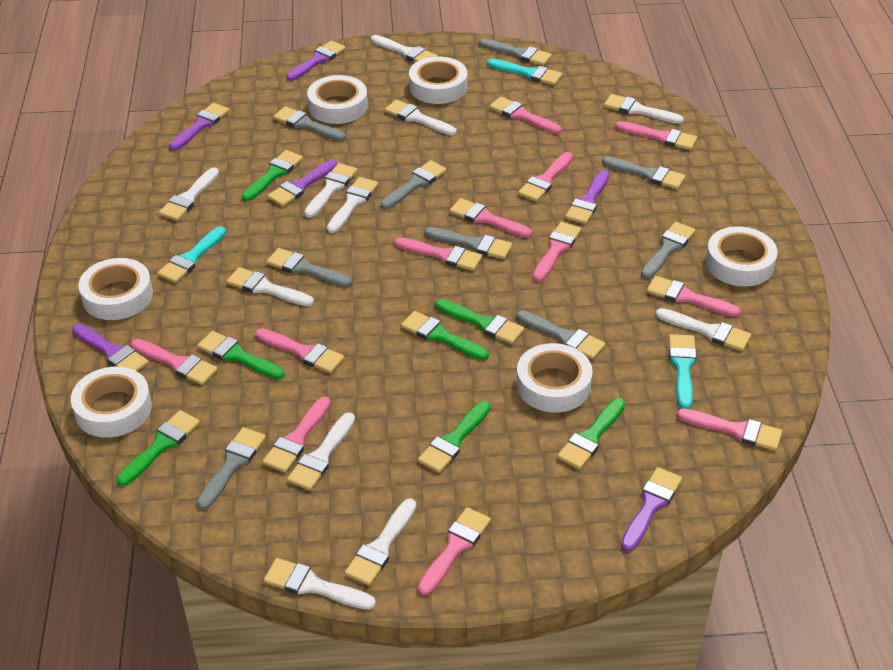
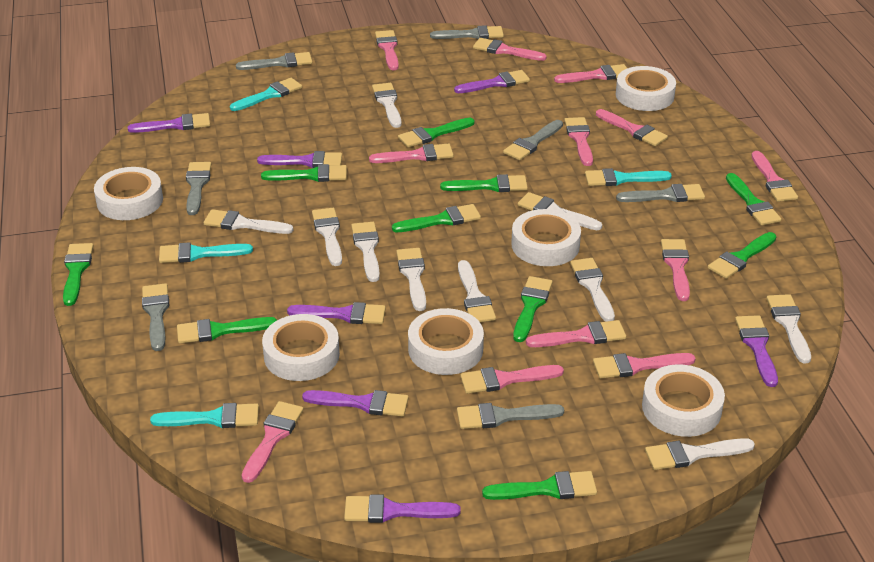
green brush: [117,410,200,486] [197,331,285,379] [242,150,303,201] [401,311,489,360] [418,401,491,473] [435,299,524,344] [557,398,625,469] = 7 -> [63,243,94,306] [177,317,277,344] [261,164,347,182] [392,204,481,232] [398,118,475,148] [440,174,528,192] [482,471,597,500] [513,276,552,342] [708,232,776,279] [726,173,781,226] = 10
grey brush: [197,427,266,510] [266,248,352,287] [273,106,346,141] [380,160,447,209] [424,227,512,259] [479,38,552,66] [516,310,605,359] [602,156,685,189] [641,222,696,279] = 9 -> [142,283,169,351] [186,162,211,215] [236,52,312,70] [430,25,504,39] [457,403,564,429] [503,120,563,160] [616,184,705,202] = 7
purple brush: [72,324,149,371] [169,103,229,150] [267,160,337,207] [286,41,346,81] [565,170,609,224] [621,467,682,552] = 6 -> [128,113,210,133] [257,151,342,168] [287,302,386,324] [302,390,409,417] [344,494,460,523] [454,70,530,93] [735,315,778,387] = 7
turquoise brush: [157,226,226,283] [487,58,562,85] [669,334,697,409] = 3 -> [150,403,259,428] [159,242,253,263] [230,78,302,111] [585,168,672,186] = 4
white brush: [159,168,219,221] [227,267,314,306] [264,558,376,610] [287,412,355,490] [304,163,357,218] [327,177,378,233] [345,498,416,585] [371,35,438,62] [384,100,457,136] [604,94,684,124] [656,308,751,351] = 11 -> [204,209,293,234] [312,208,342,266] [351,222,380,282] [372,83,401,128] [396,248,426,311] [458,260,496,322] [518,192,602,230] [570,258,615,322] [645,438,755,470] [766,294,811,363] = 10

